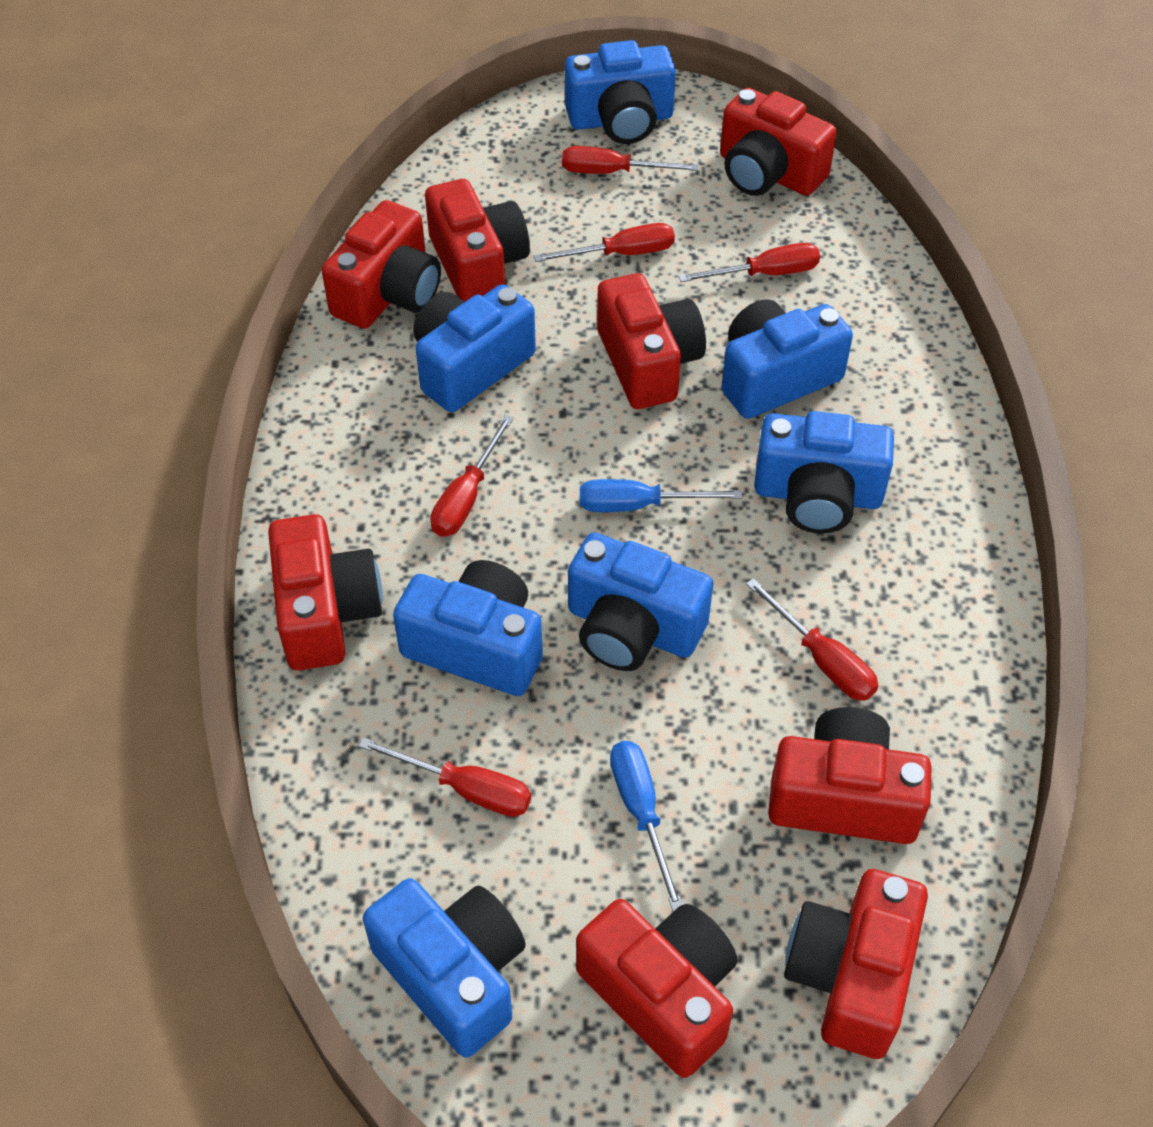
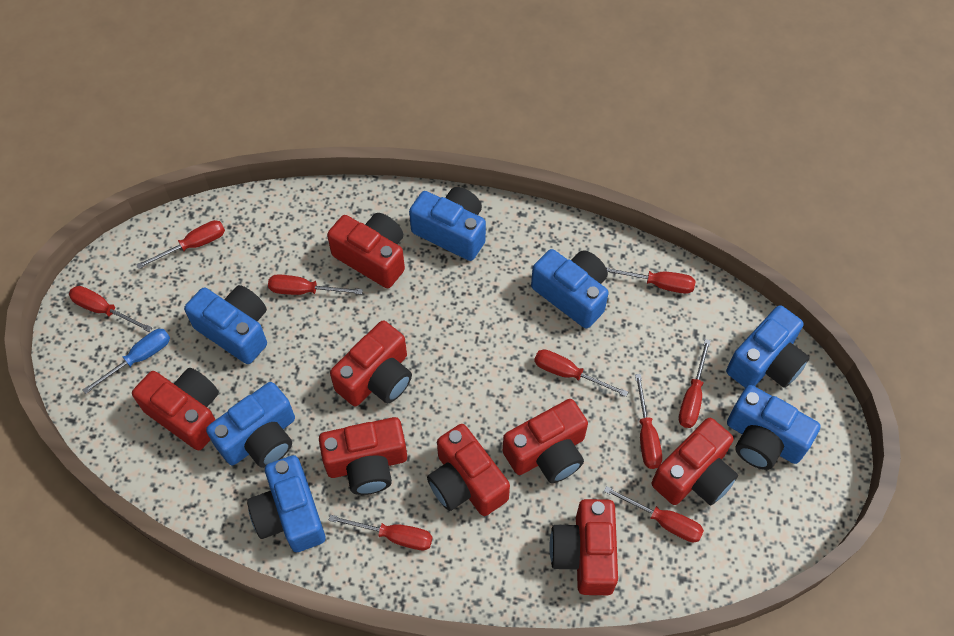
blue screwdriver: [580,479,742,512] [610,741,683,912] = 2 -> [83,329,170,394] = 1
red screwdriver: [359,737,531,817] [430,415,514,537] [534,223,675,262] [562,146,699,174] [678,243,820,282] [746,578,878,701] = 6 -> [69,286,152,332] [136,220,225,269] [268,274,363,295] [328,515,432,550] [534,349,628,397] [604,486,704,542] [606,267,695,294] [635,374,662,469] [679,339,711,428] = 9

